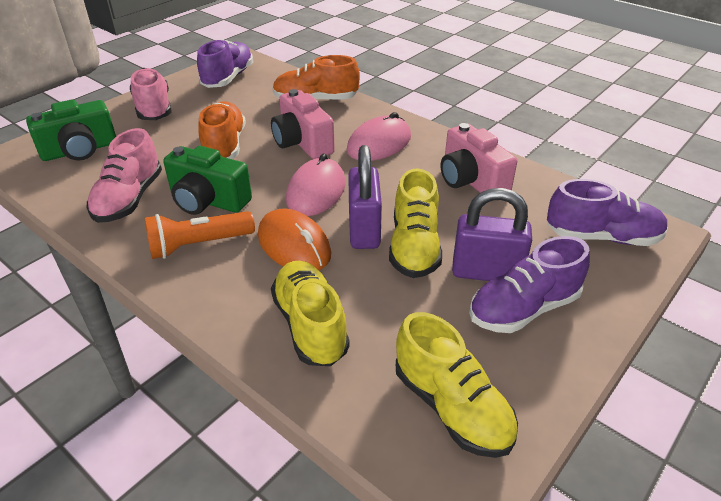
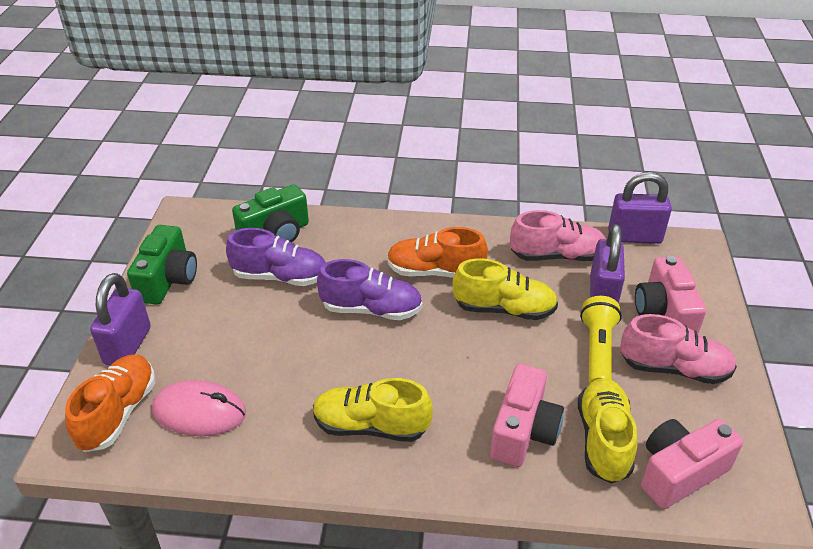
orange flashlight: [145,211,255,259] = 1 -> none = 0
orange mouse: [258,209,331,270] = 1 -> none = 0
pink camera: [271,89,335,159] [441,123,517,193] = 2 -> [490,364,564,467] [635,256,706,334] [641,419,743,509] = 3
pink mouse: [286,153,346,216] [346,112,411,161] = 2 -> [152,380,246,436] = 1
purple padlock: [348,145,382,249] [452,188,532,281] = 2 -> [90,273,151,365] [590,224,625,303] [608,172,672,244] = 3
purple shoe: [197,39,253,88] [469,236,590,333] [547,179,668,246] = 3 -> [226,228,326,286] [317,259,423,320] = 2
yellow flashlight: none = 0 -> [580,296,622,384] = 1

